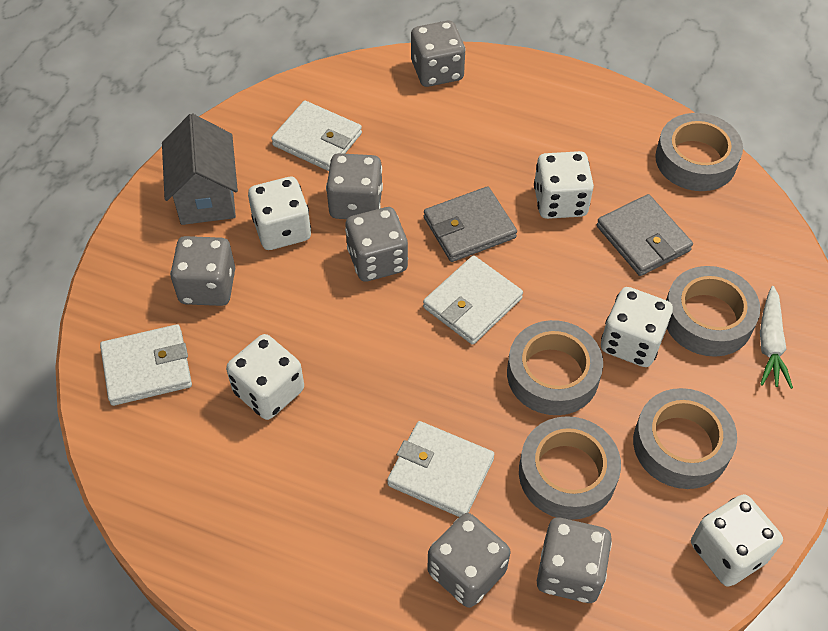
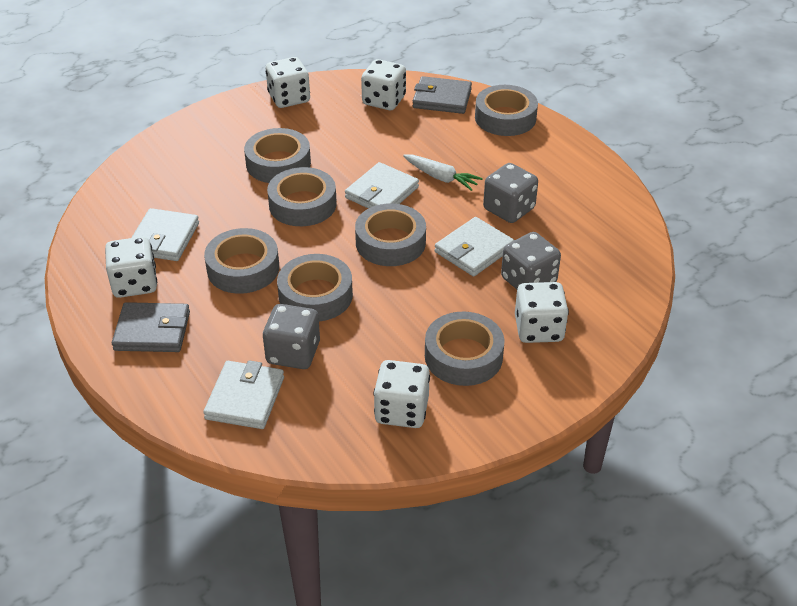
grey dice: [170,236,235,306] [326,153,383,219] [345,207,408,281] [411,21,466,87] [427,513,510,608] [537,518,612,603] = 6 -> [263,304,320,369] [483,163,538,223] [501,232,561,289] = 3
grey house: [162,113,238,225] = 1 -> none = 0
grey tape: [507,320,603,415] [519,416,621,520] [633,388,737,489] [655,113,743,191] [666,266,760,357] = 5 -> [204,228,279,294] [244,128,311,183] [267,167,337,226] [277,254,353,322] [355,203,426,266] [425,311,504,386] [475,85,538,136] = 7

